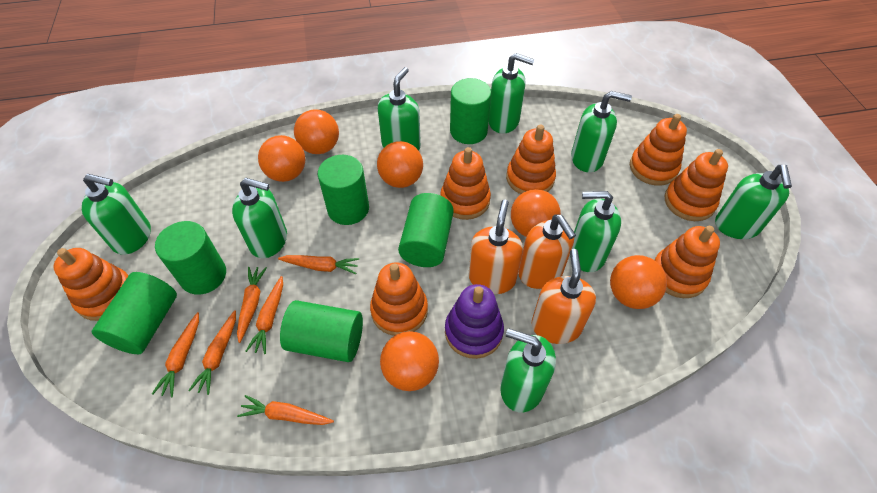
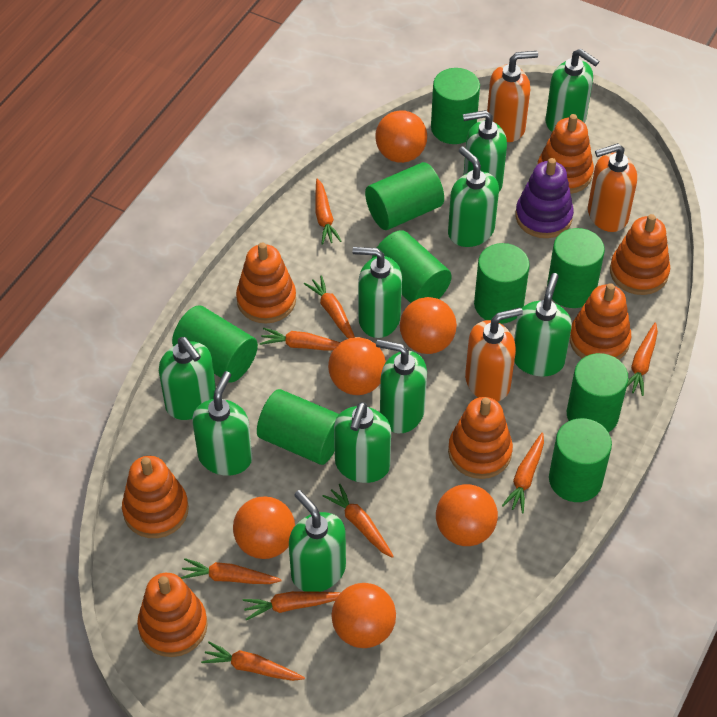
green cylinder: [92,272,177,354] [155,221,226,295] [280,300,363,362] [318,155,369,225] [398,193,454,267] [450,78,491,144] = 6 -> [172,305,258,383] [257,389,339,465] [365,162,444,230] [372,230,452,303] [431,68,480,144] [474,243,530,324] [547,228,605,308] [549,418,612,502] [567,353,629,433] = 9
green soap dispenser: [82,174,151,255] [232,178,287,258] [378,67,421,151] [489,53,535,134] [500,328,556,412] [570,191,621,272] [571,91,632,172] [715,165,792,239] = 8 -> [159,337,216,420] [192,371,253,476] [289,490,346,592] [334,402,391,483] [352,247,402,338] [376,340,427,433] [448,147,499,247] [463,110,507,192] [514,273,572,376] [545,49,599,132] = 10
orange carrot: [152,312,199,397] [188,310,236,395] [237,267,267,343] [237,395,334,425] [246,276,283,354] [278,255,359,274] = 6 -> [180,558,282,584] [201,641,305,681] [243,591,341,621] [260,328,341,351] [304,275,355,339] [315,178,341,245] [323,484,394,558] [502,433,544,513] [627,322,658,396] = 9

